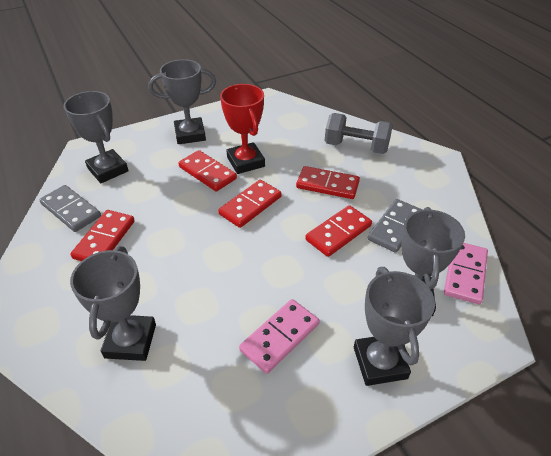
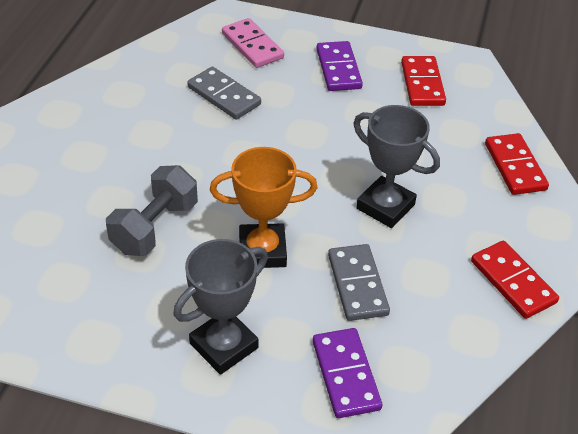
grey trophy: [63,91,129,183] [70,246,156,361] [149,59,216,144] [354,267,435,386] [402,207,465,316] = 5 -> [173,239,268,375] [353,105,440,228] = 2
orange trophy: none = 0 -> [210,147,317,268] = 1
pink domino: [239,299,319,374] [444,243,488,304] = 2 -> [222,18,284,68] = 1
purple domino: none = 0 -> [313,328,382,418] [316,41,363,91] = 2
red domino: [71,210,135,261] [178,150,237,192] [218,180,282,228] [296,166,360,199] [305,205,372,257] = 5 -> [401,56,446,106] [471,241,559,319] [485,133,549,195] = 3
red trophy: [220,84,265,174] = 1 -> none = 0

